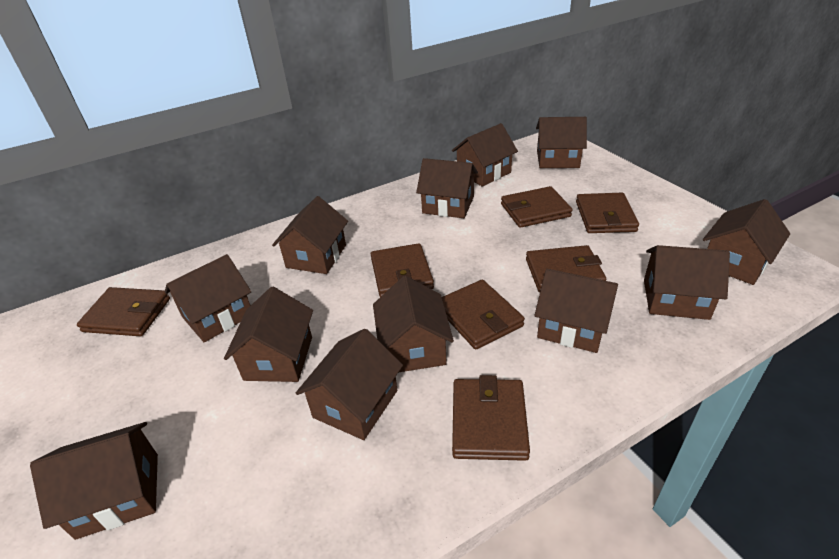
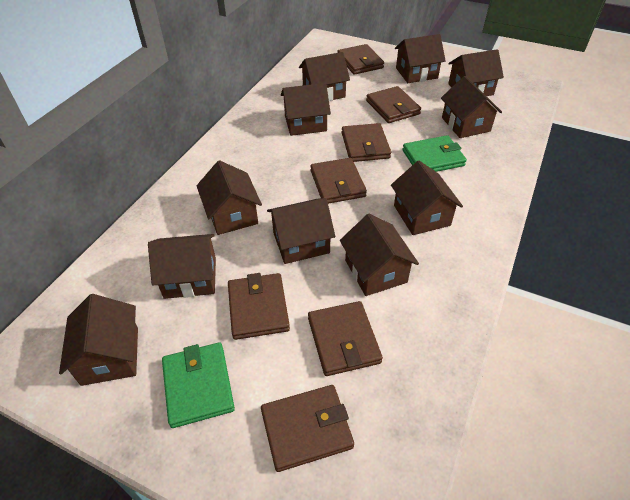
brown house: [30,422,158,540] [165,254,251,342] [224,287,313,382] [272,196,348,274] [296,329,403,440] [373,276,454,373] [416,158,478,218] [452,123,518,187] [534,269,618,353] [536,117,587,168] [644,245,730,320] [703,199,790,285] = 12 -> [59,294,138,386] [148,234,216,299] [197,160,262,235] [267,198,335,264] [281,83,331,136] [299,52,350,101] [340,214,419,296] [391,161,463,235] [395,34,446,83] [441,76,502,138] [448,49,504,96] = 11
green wallet: none = 0 -> [162,342,235,428] [402,135,467,172] = 2

